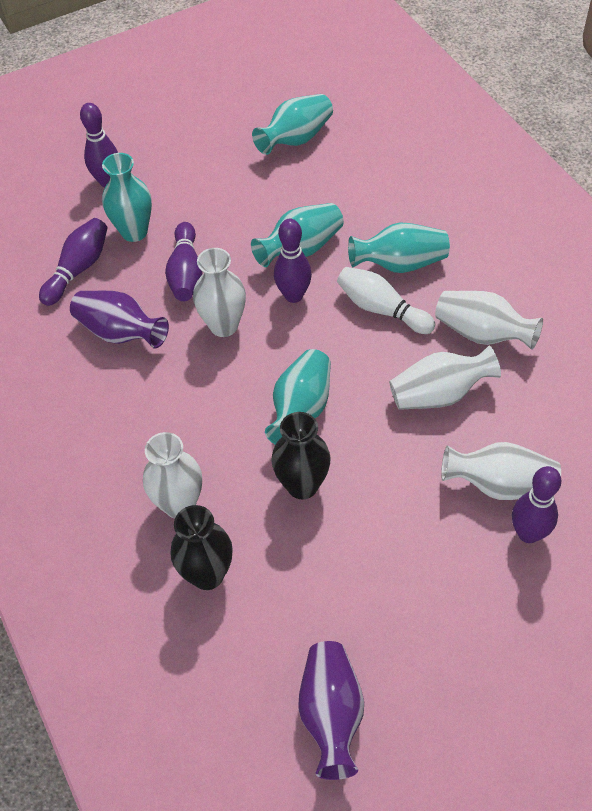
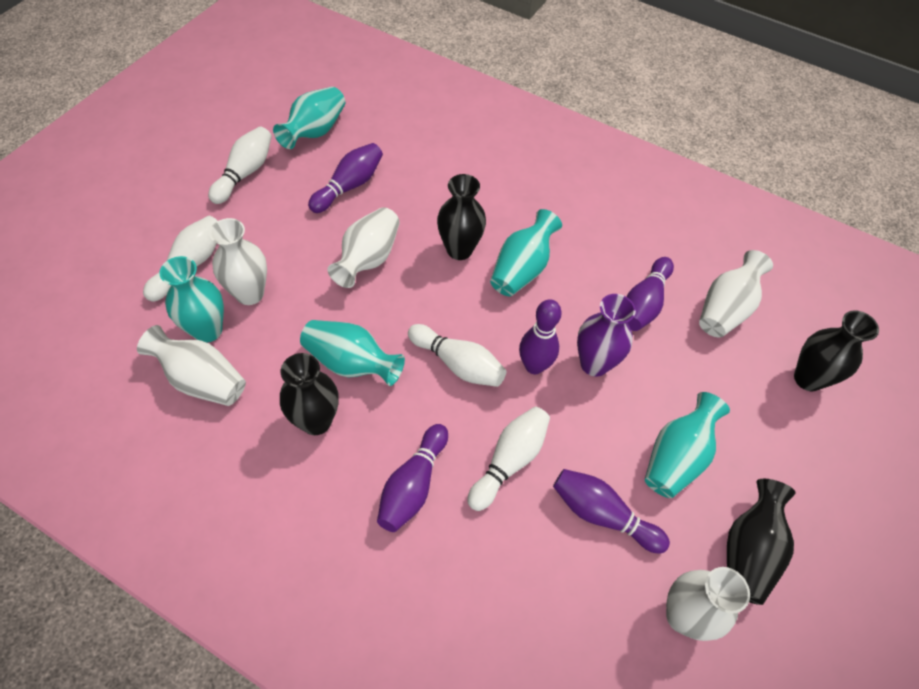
black vase: [170,505,233,590] [271,412,331,499] = 2 -> [280,353,339,435] [437,174,486,260] [727,479,796,605] [794,310,879,391] = 4
purple vase: [70,291,169,349] [298,641,364,780] = 2 -> [577,294,636,377] = 1
white bowling pin: [337,267,435,334] = 1 -> [143,216,218,302] [208,126,272,204] [408,324,506,387] [467,406,550,511] = 4

